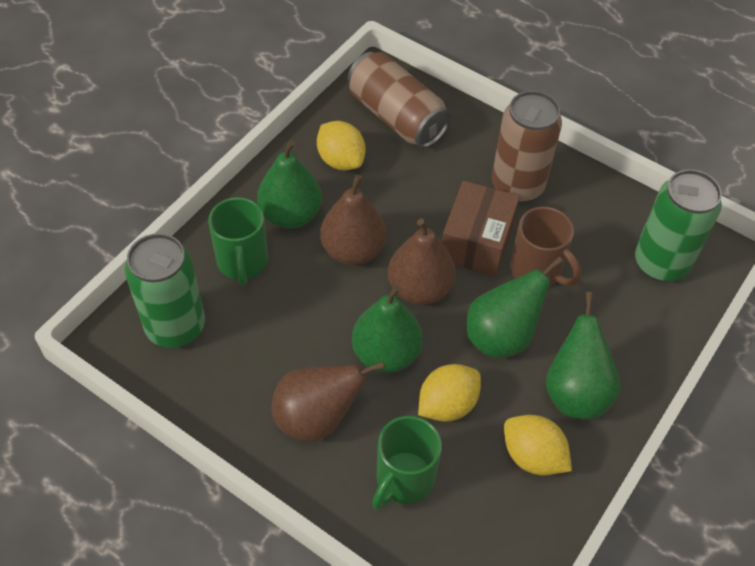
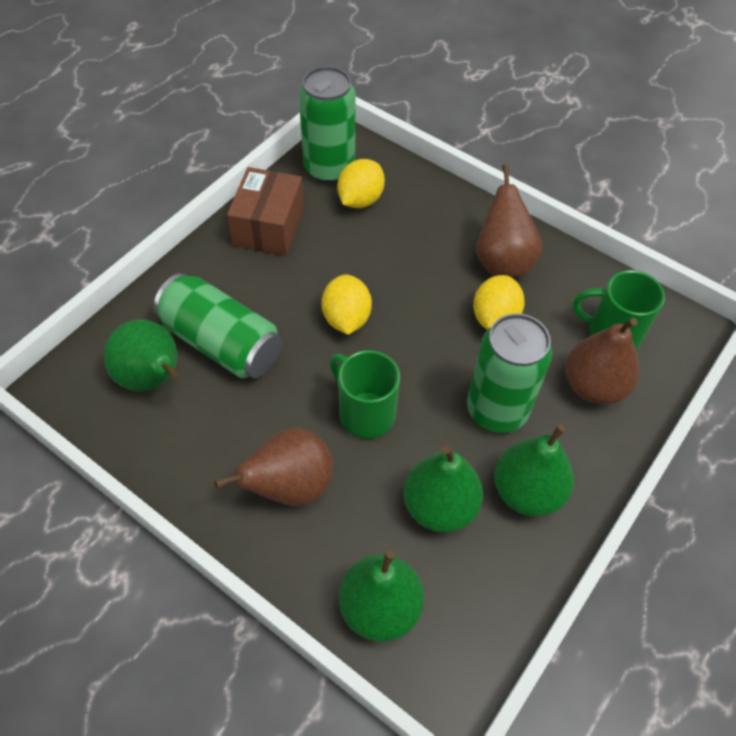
brown can: [348,52,451,148] [492,91,562,203] = 2 -> none = 0
brown mug: [510,207,581,286] = 1 -> none = 0
green can: [125,233,205,348] [635,169,722,282] = 2 -> [153,273,282,378] [299,66,356,183] [467,313,552,433] = 3

